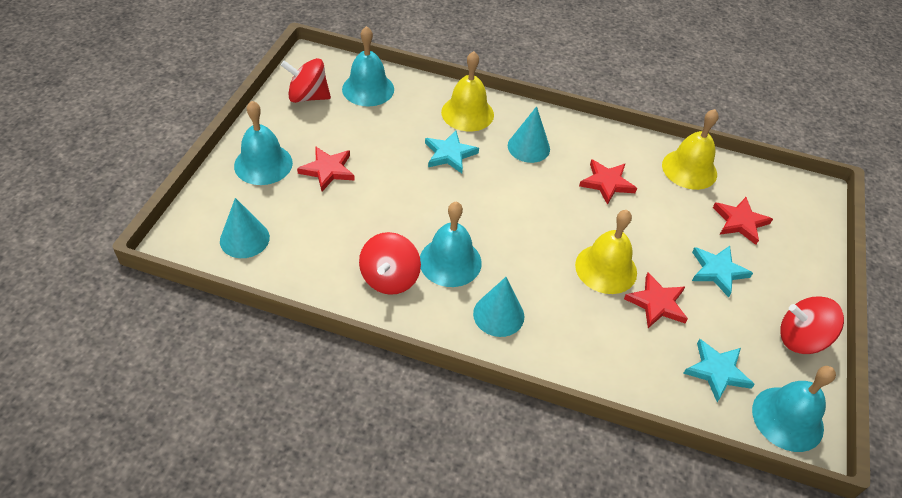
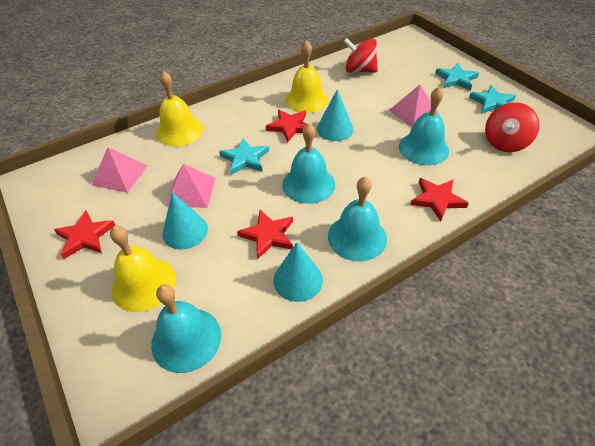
pink pyramid: none = 0 -> [92,147,147,193] [166,164,215,208] [389,85,438,127] = 3
red spinning top: [281,58,331,103] [359,232,421,295] [780,296,844,354] = 3 -> [343,38,378,73] [485,102,540,152] = 2

